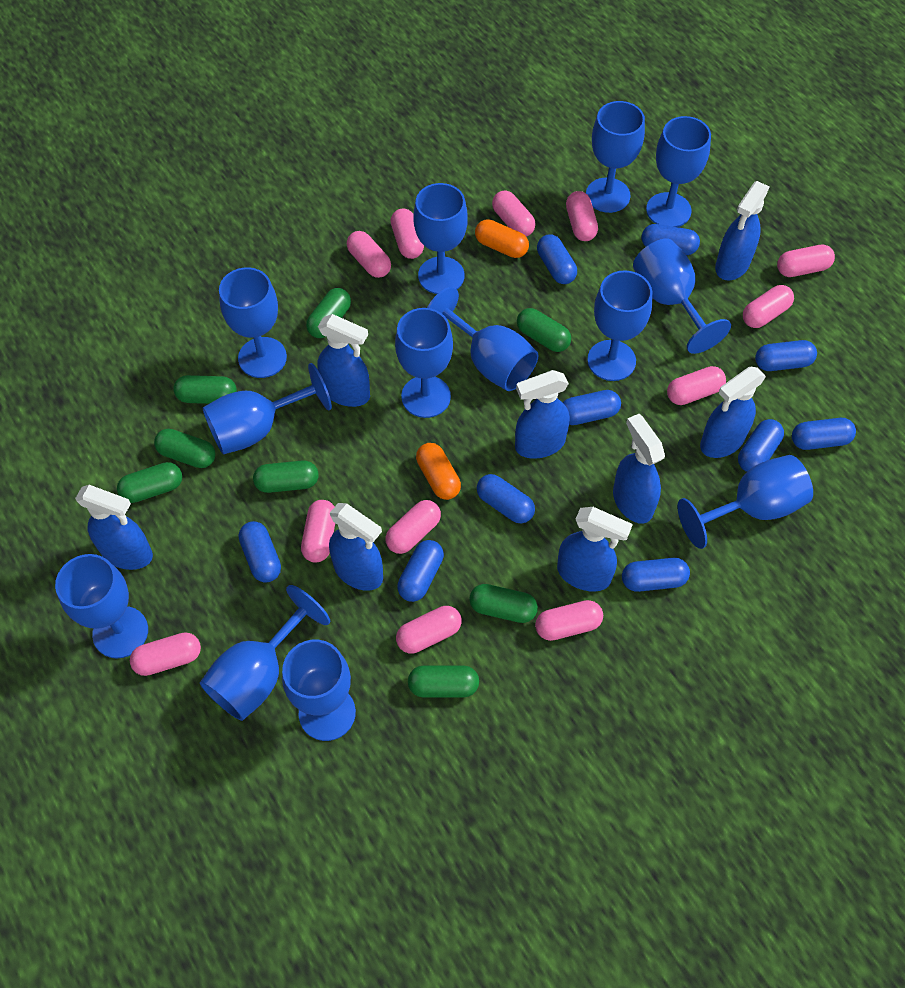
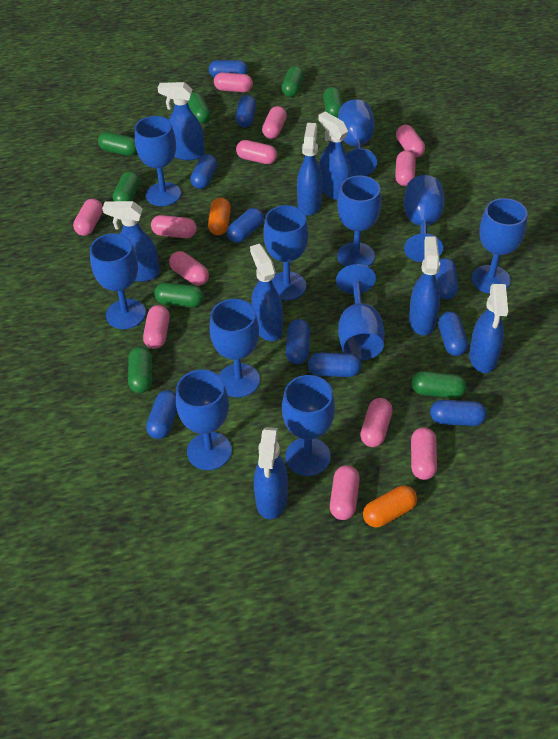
blue goblet: [55,554,148,658] [200,585,330,721] [202,363,332,454] [219,267,287,378] [282,640,356,741] [395,308,453,418] [413,183,468,294] [427,287,538,391] [586,101,645,213] [587,270,652,381] [633,238,731,354] [646,116,711,227] [677,455,813,549] = 13 -> [90,233,146,329] [135,116,181,206] [176,370,232,470] [209,299,260,397] [263,205,309,300] [282,375,335,476] [336,264,384,360] [337,176,382,267] [338,99,377,176] [404,175,445,262] [471,198,528,294] = 11

